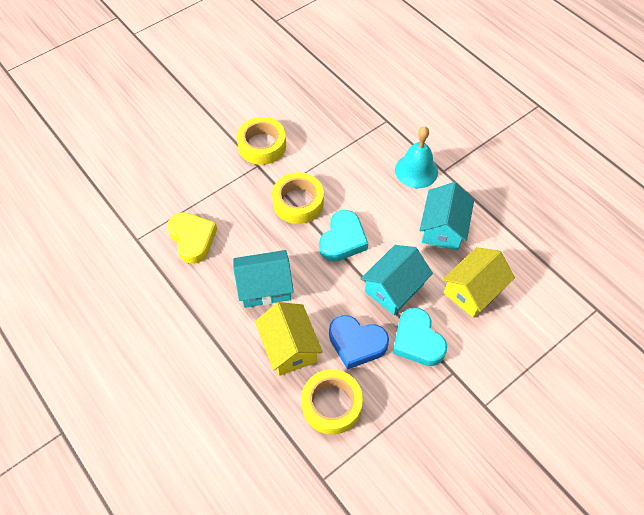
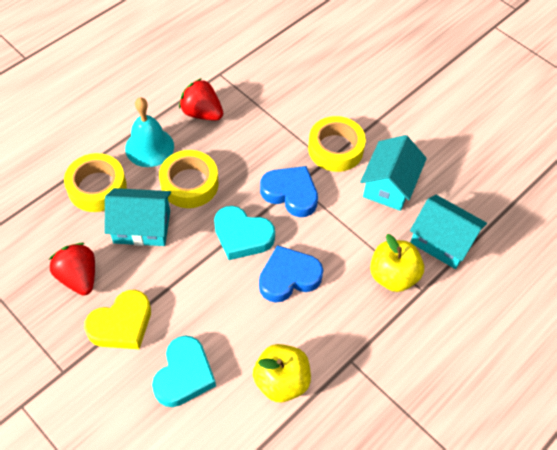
blue heart: [329,315,389,369] = 1 -> [259,245,323,303] [260,166,318,217] = 2
red strawberry: none = 0 -> [49,243,95,295] [179,78,223,121] = 2
yellow apple: none = 0 -> [253,344,311,402] [370,234,424,292] = 2
yellow house: [255,302,323,376] [442,247,515,318] = 2 -> none = 0

